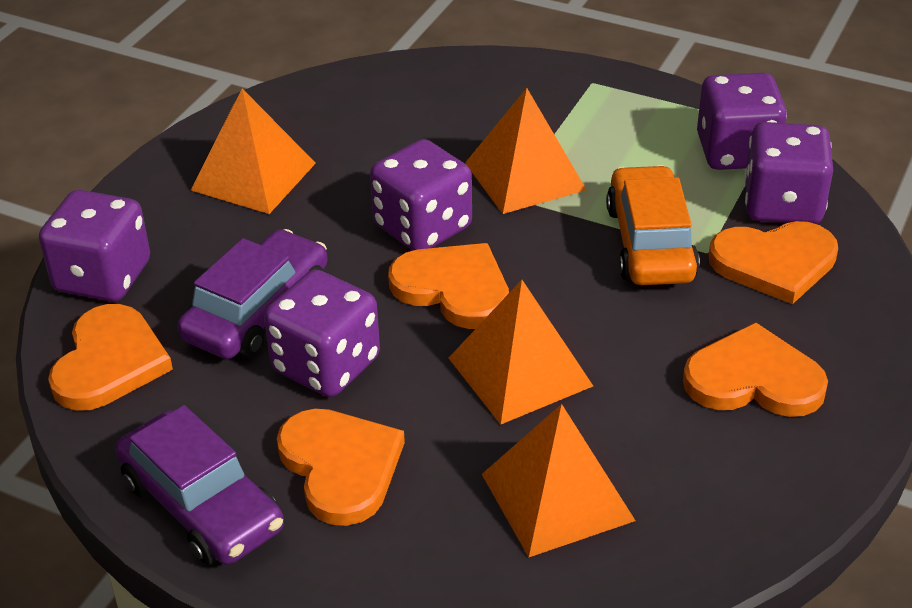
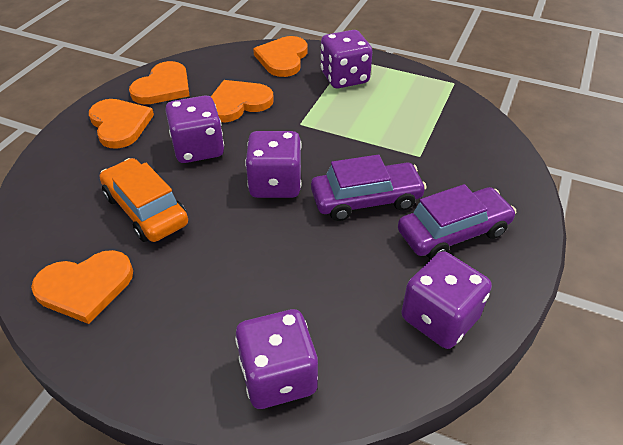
orange pyramid: [191,89,316,214] [449,280,593,425] [465,88,586,214] [482,404,636,557] = 4 -> none = 0

